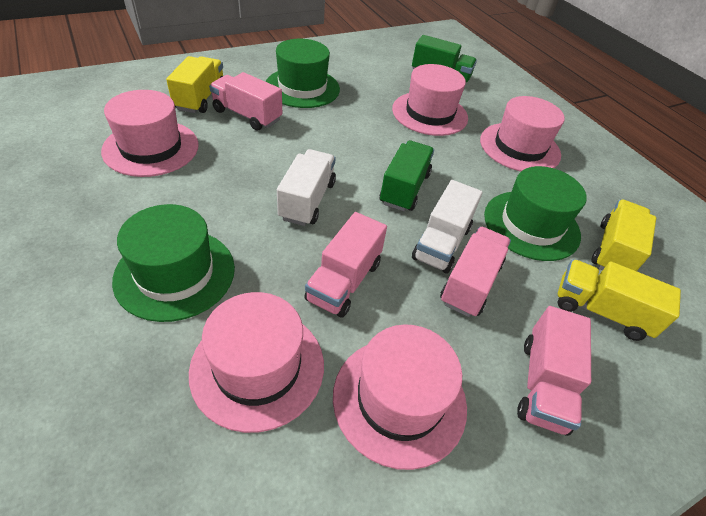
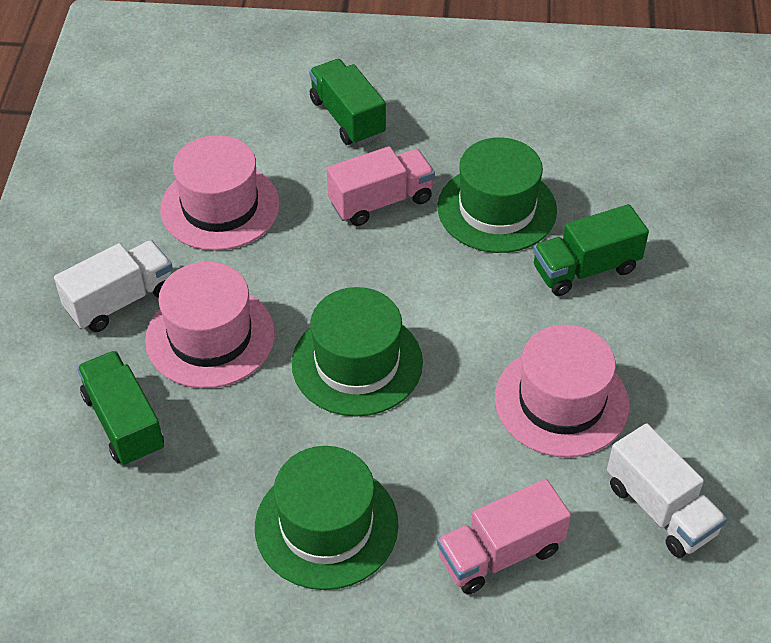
green truck: [380,141,434,211] [412,35,477,82] = 2 -> [77,351,164,466] [309,59,386,146] [533,204,649,296] = 3
pink hat: [101,90,199,177] [189,292,324,433] [333,324,467,470] [392,64,468,136] [480,96,565,171] = 5 -> [145,262,275,388] [160,135,280,251] [495,324,629,457] = 3
pink truck: [209,72,282,131] [304,212,387,318] [440,227,511,317] [517,306,591,436] = 4 -> [327,146,435,226] [437,479,571,594] = 2
yellow truck: [166,56,223,113] [557,260,681,341] [591,199,656,271] = 3 -> none = 0

